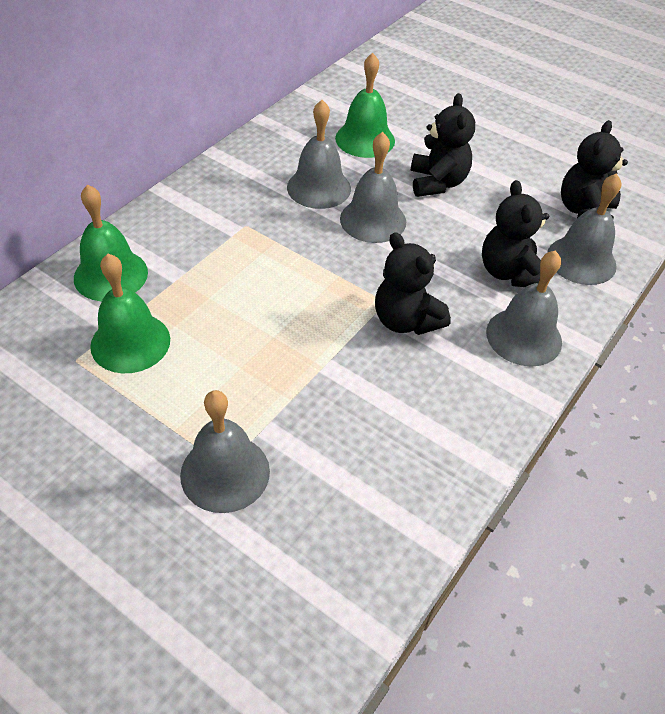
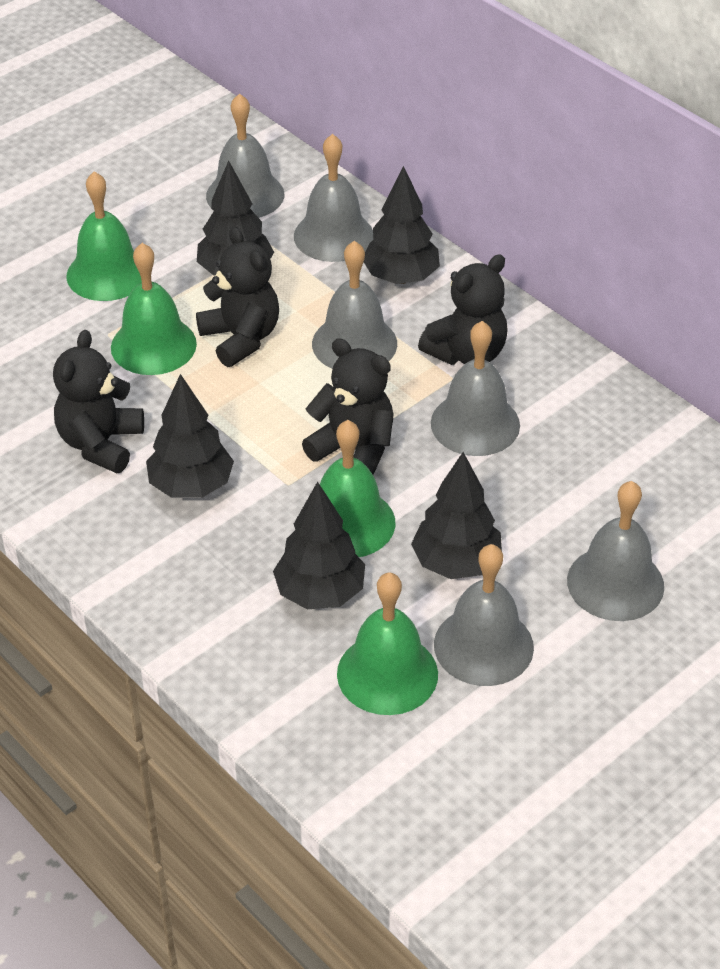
black tree: none = 0 -> [146,374,234,498] [197,160,274,276] [273,481,365,609] [364,166,440,284] [411,452,502,579] = 5
green bell: [74,185,148,301] [90,254,170,373] [335,53,395,158] = 3 -> [66,171,142,301] [111,243,197,375] [320,420,395,557] [337,572,438,715] = 4
grey bell: [180,390,270,513] [287,100,351,209] [340,132,406,243] [486,251,562,367] [547,173,621,285] = 5 -> [206,93,284,218] [294,134,373,262] [312,241,397,369] [431,321,520,456] [434,544,534,686] [567,481,664,621] = 6

